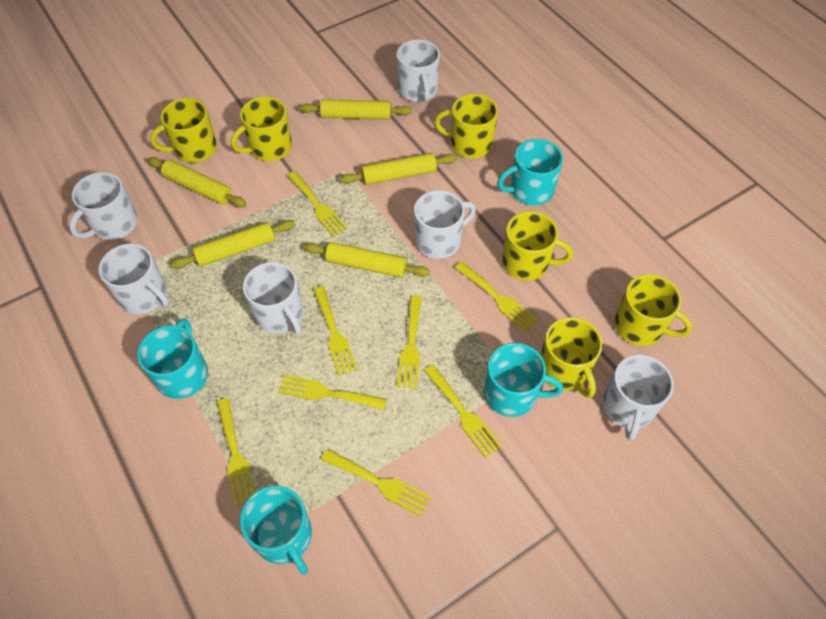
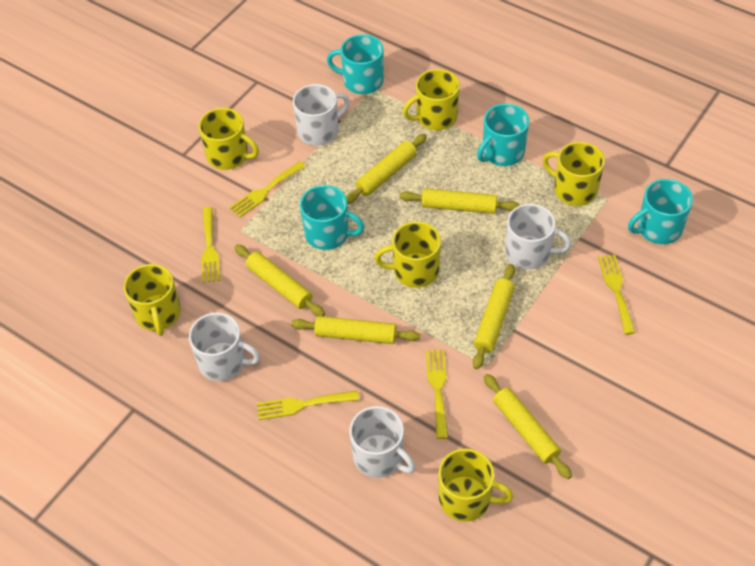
white mug: [69,172,138,240] [98,243,169,314] [243,262,303,334] [397,39,440,102] [414,190,476,259] [603,355,674,441] = 6 -> [189,313,260,381] [293,84,350,146] [349,406,415,478] [505,204,571,270] = 4
yellow fork: [217,398,256,506] [278,374,387,410] [287,171,348,237] [313,286,357,376] [321,449,431,516] [397,295,422,389] [424,365,502,458] [455,261,538,332] = 8 -> [201,207,220,283] [229,161,306,217] [257,390,359,420] [425,349,448,439] [598,255,635,335] = 5
yellow rolling pin: [148,157,247,207] [171,220,295,269] [299,99,412,120] [304,242,430,278] [340,153,457,185] = 5 -> [234,245,325,316] [291,316,420,344] [346,134,427,204] [399,188,520,214] [473,264,515,369] [484,374,572,479] = 6

